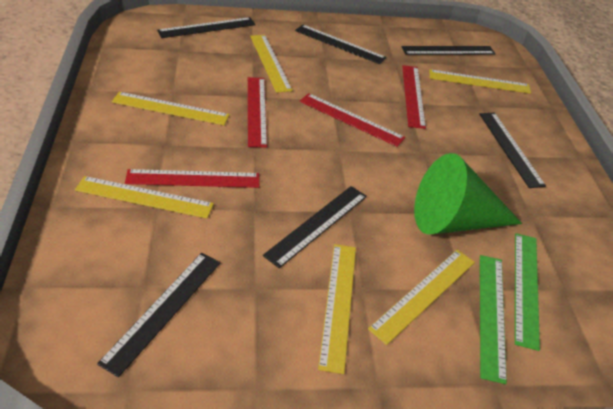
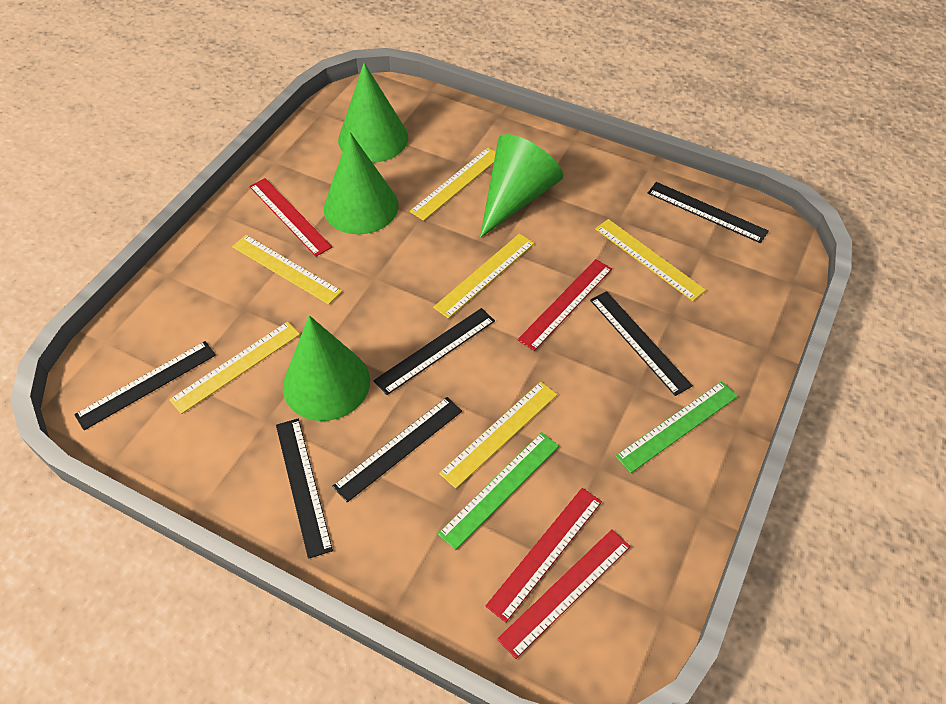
green cone: [414,153,522,234] = 1 -> [283,315,370,421] [324,132,399,235] [338,63,408,163] [480,134,563,238] = 4

